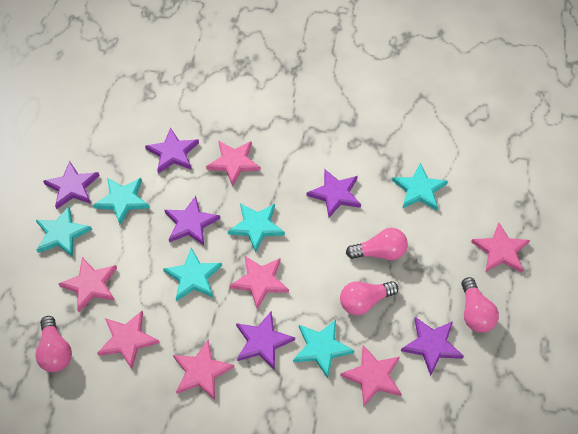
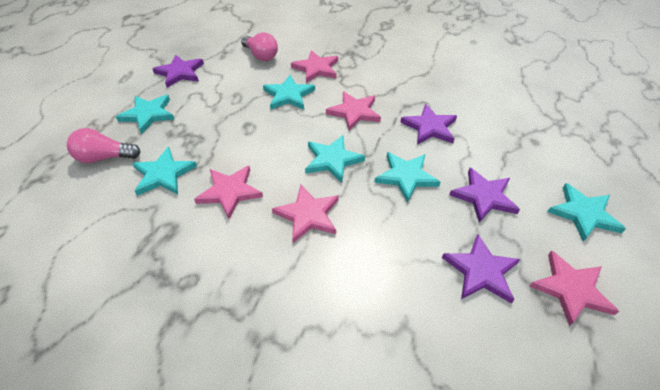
pink light bulb: [35,316,72,372] [340,281,398,315] [346,228,408,260] [461,277,499,333] = 4 -> [67,128,141,163] [241,32,278,61] = 2
pink star: [58,257,117,312] [97,311,160,369] [173,340,234,400] [206,141,261,186] [230,256,289,309] [340,345,401,406] [471,222,530,273] = 7 -> [194,166,263,219] [272,185,339,243] [291,50,338,83] [326,91,381,131] [530,250,619,326] = 5
purple star: [43,161,100,209] [145,127,199,174] [165,196,220,246] [236,312,295,370] [307,169,361,218] [401,317,464,376] = 6 -> [153,55,204,88] [400,104,457,145] [442,234,520,304] [449,168,520,223] = 4

